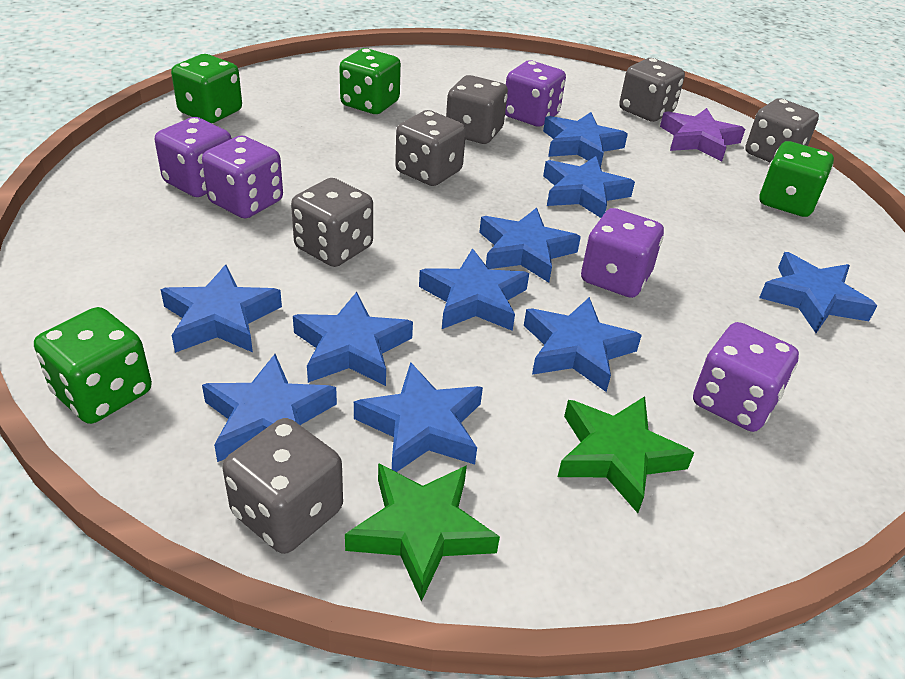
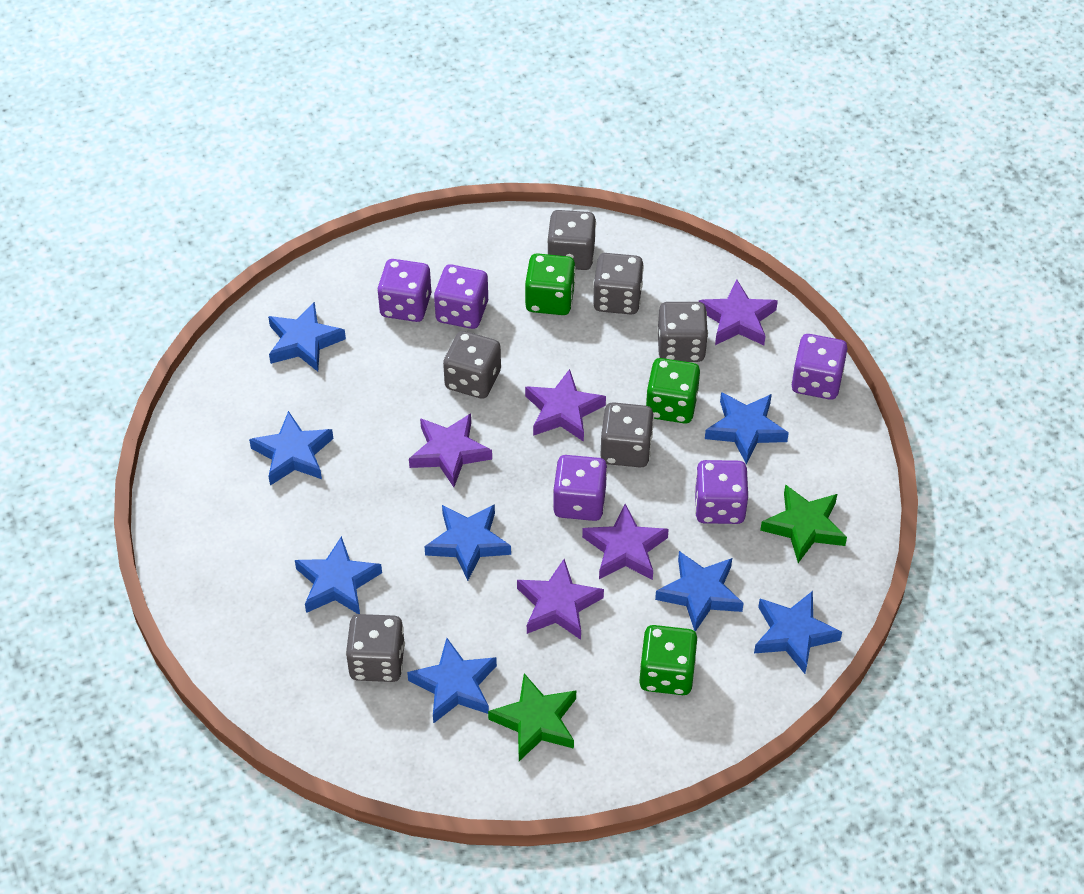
blue star: [160,265,282,353] [202,354,337,462] [293,292,413,386] [354,362,483,472] [419,249,529,331] [479,208,581,283] [524,297,642,392] [543,112,628,167] [543,156,635,218] [759,252,877,333] = 10 -> [249,411,333,486] [268,302,346,372] [295,536,382,614] [407,638,497,724] [424,504,511,581] [655,551,744,632] [705,392,789,464] [754,591,842,674] = 8
green dice: [34,307,152,424] [171,54,242,123] [339,48,401,114] [760,141,834,217] = 4 -> [525,253,576,315] [639,625,697,695] [646,358,700,424] = 3
purple star: [660,108,745,161] = 1 -> [409,413,492,487] [517,559,604,640] [525,369,606,442] [582,504,669,580] [699,280,778,345] = 5

